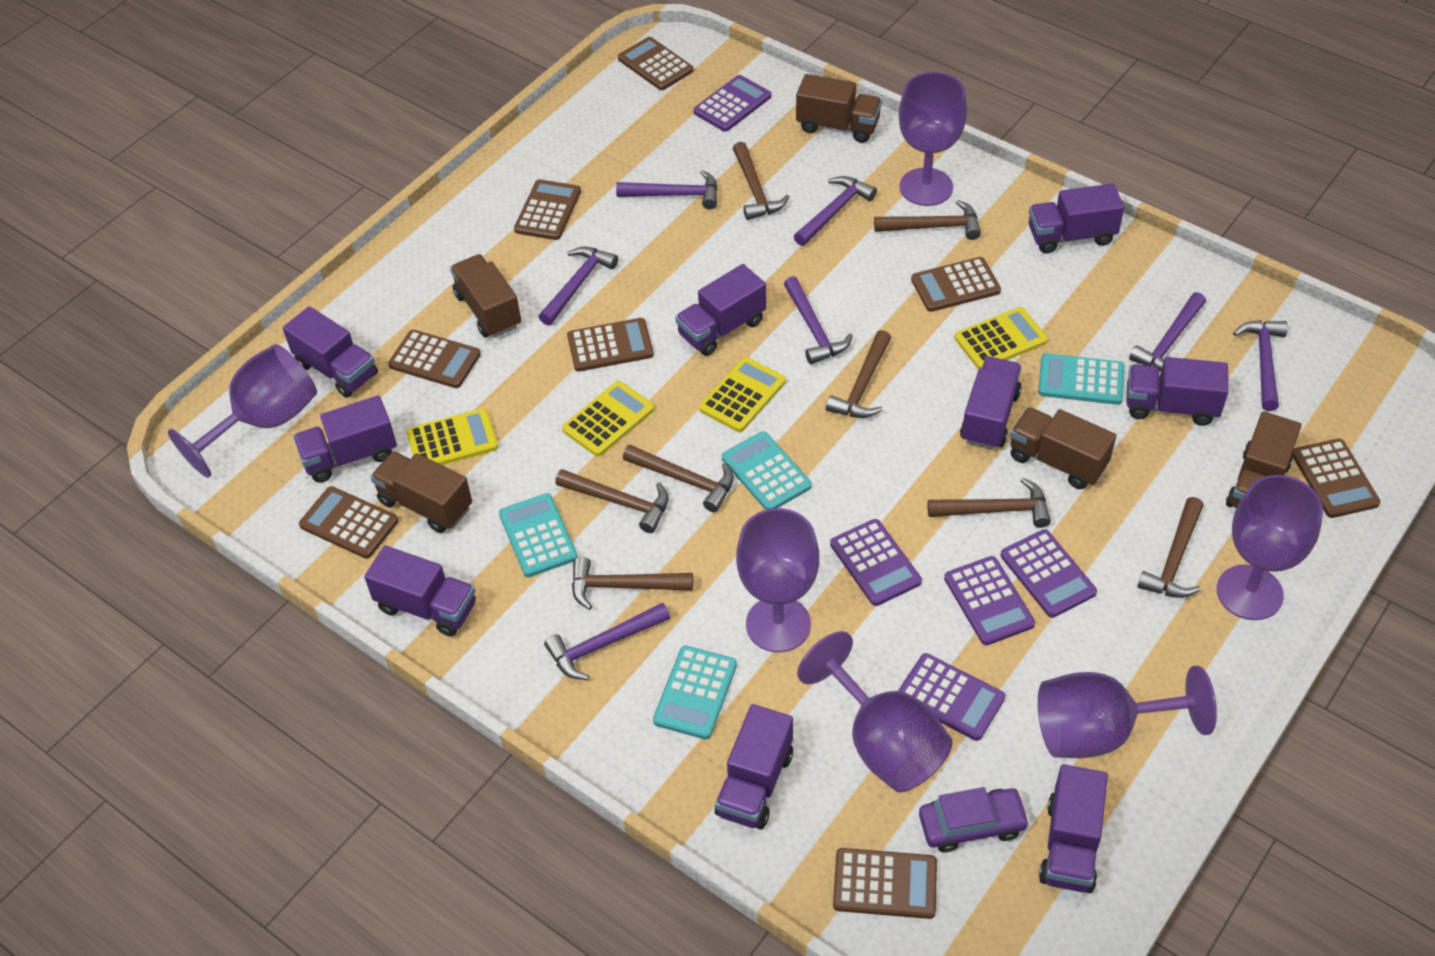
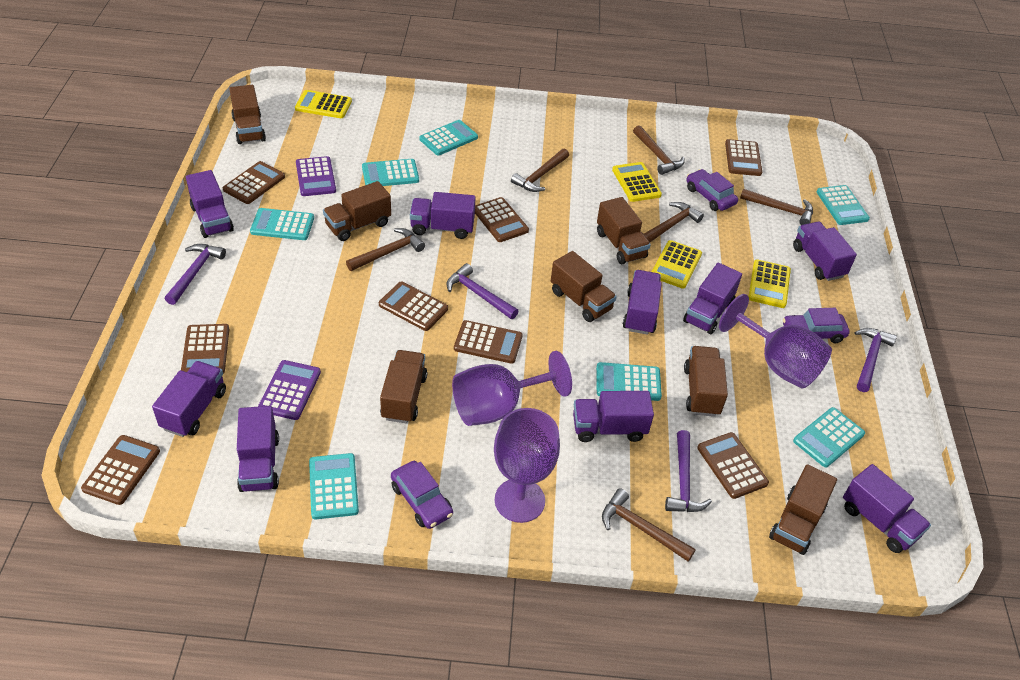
brown hammer: [555,469,669,533] [572,557,693,610] [623,445,734,512] [733,142,789,220] [826,330,891,418] [874,200,981,240] [927,478,1051,528] [1137,497,1204,598] = 8 -> [346,228,425,271] [511,149,569,192] [602,488,696,562] [633,125,685,175] [644,202,704,243] [740,189,813,225] = 6
brown truck: [370,451,472,533] [450,254,521,337] [796,74,882,143] [1010,407,1116,489] [1226,411,1302,508] = 5 -> [229,85,266,144] [323,181,391,241] [380,350,427,423] [551,251,617,322] [597,197,651,264] [684,346,728,417] [769,464,837,555] = 7
purple calculator: [693,75,771,132] [830,519,922,606] [898,653,1005,741] [944,556,1035,646] [1001,529,1097,618] = 5 -> [258,360,321,420] [296,156,336,196] = 2
purple car: [919,787,1030,853] = 1 -> [391,461,453,529] [686,169,738,211] [783,308,850,343] = 3
purple goblet: [168,344,317,478] [736,508,819,652] [797,631,953,792] [899,72,967,206] [1038,665,1217,758] [1217,475,1323,620] = 6 -> [452,351,572,426] [494,408,560,523] [719,294,832,388] = 3
purple hammer: [539,247,618,325] [544,602,670,680] [616,170,718,209] [784,276,853,364] [794,176,877,246] [1129,292,1206,372] [1233,320,1288,411] = 7 -> [165,244,226,305] [446,263,519,319] [665,430,712,512] [854,328,897,392] = 4
turquoise calculator: [499,493,578,577] [653,646,737,739] [722,431,811,510] [1038,353,1124,405] = 4 -> [250,208,314,240] [309,453,359,519] [362,159,419,186] [419,120,478,156] [596,362,662,401] [793,407,865,467] [817,185,870,225] = 7

